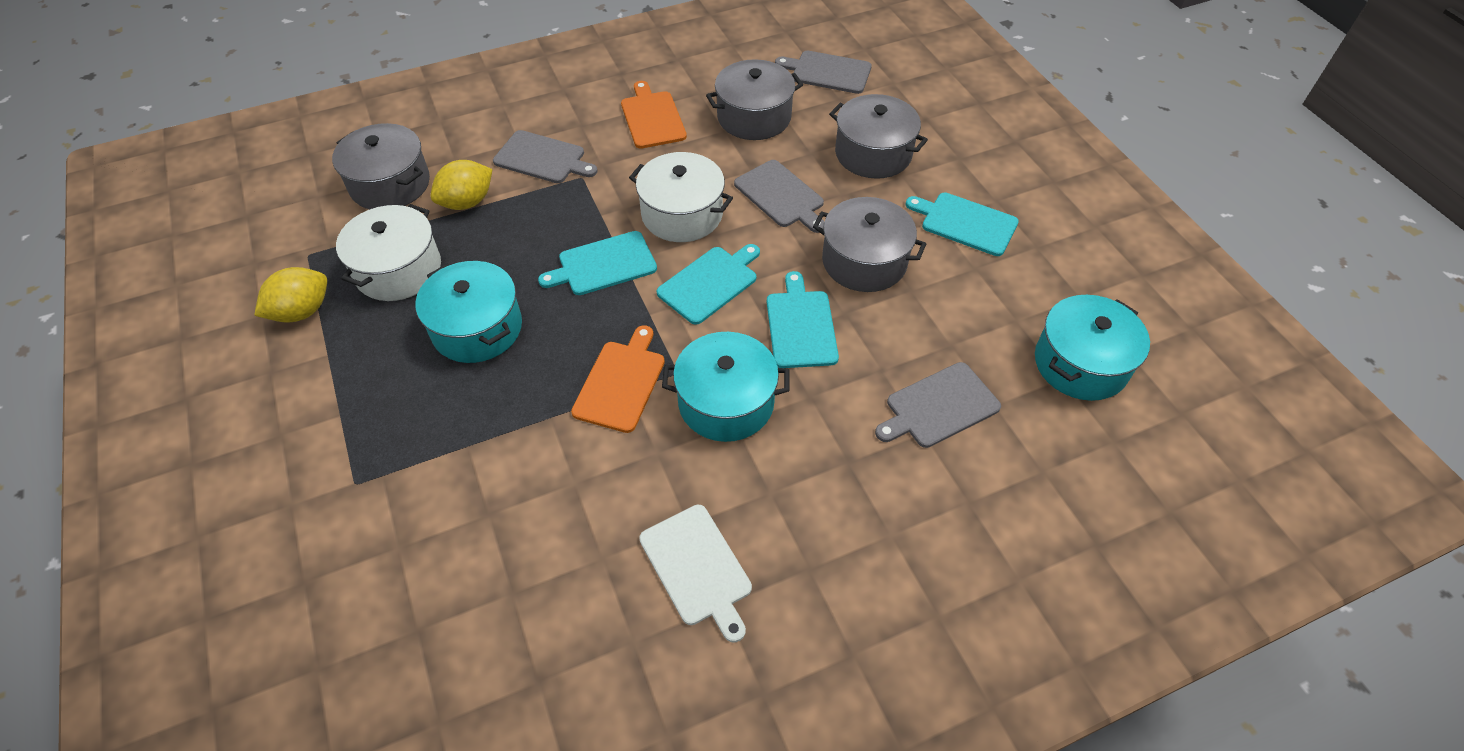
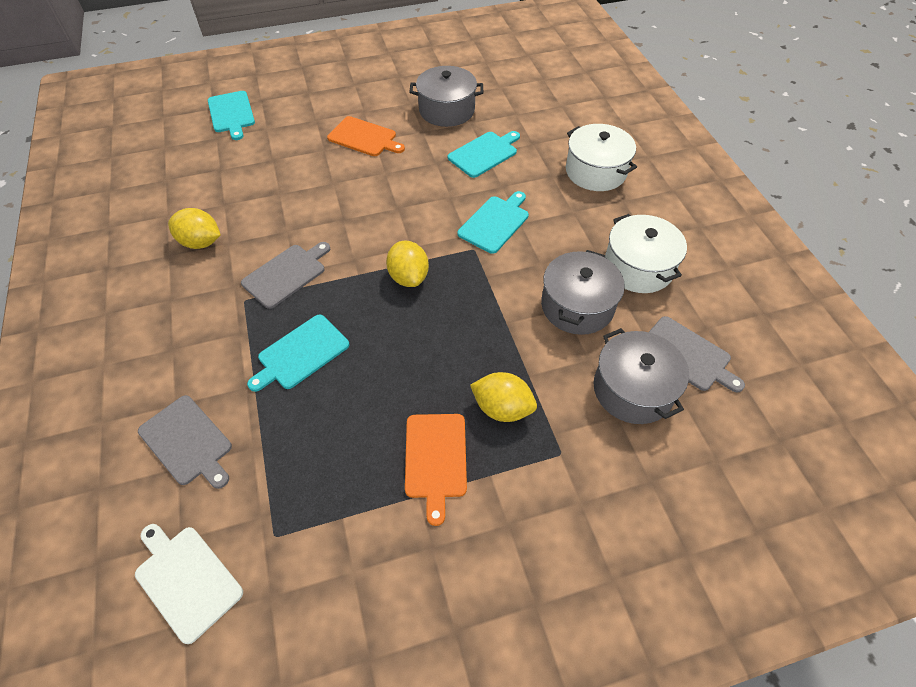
grey cutting board: [493,130,598,183] [734,160,825,233] [775,51,872,94] [875,362,1001,448] = 4 -> [138,395,232,489] [241,242,330,309] [649,316,745,393] = 3
grey pot: [332,123,430,209] [706,59,803,140] [813,197,926,292] [829,94,928,179] = 4 -> [409,66,483,127] [541,250,625,335] [594,328,689,424] = 3
turquoise pot: [415,261,522,363] [662,332,789,442] [1035,295,1150,401] = 3 -> none = 0
yellow lemon: [254,267,327,323] [430,160,493,210] = 2 -> [168,208,221,249] [386,241,429,287] [470,372,537,422] = 3

